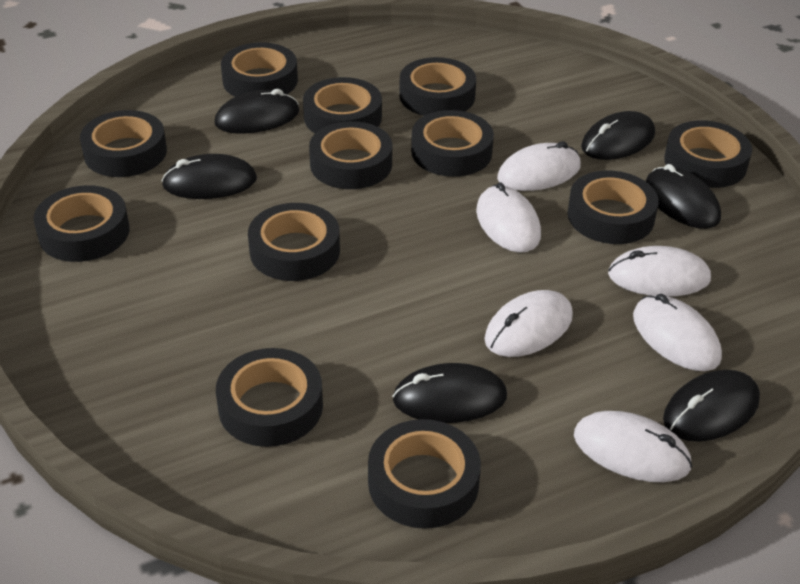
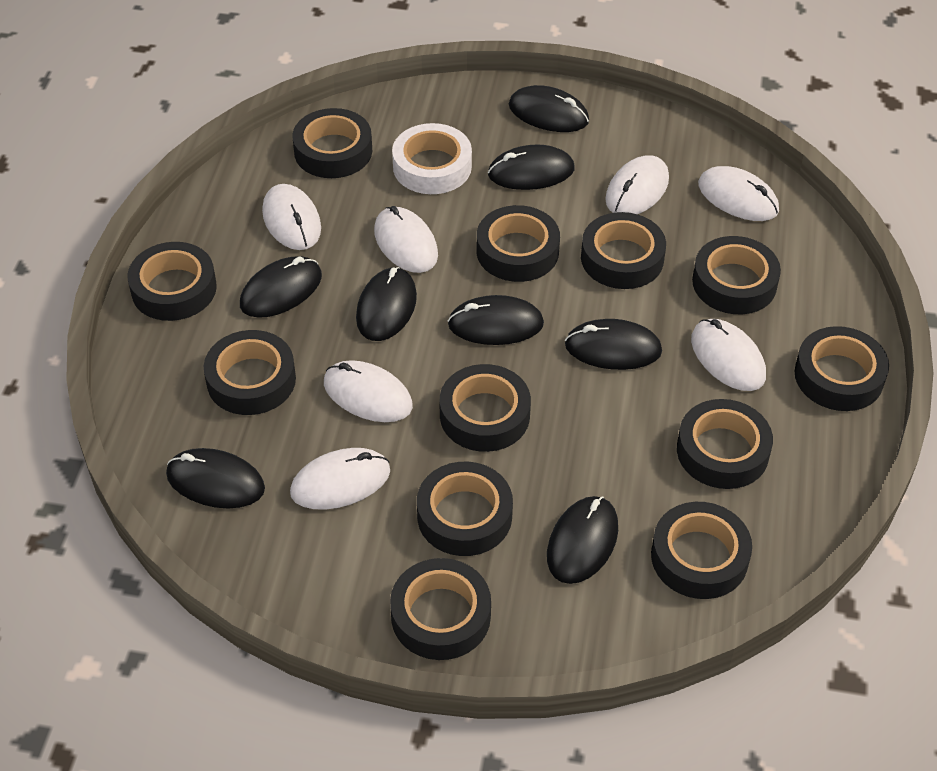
black mouse: [162,154,257,199] [215,89,299,134] [392,363,507,423] [581,111,655,160] [646,164,721,229] [663,370,760,442] = 6 -> [166,448,265,508] [240,256,322,318] [356,267,417,341] [448,295,544,345] [488,144,575,190] [509,85,589,132] [547,496,618,584] [565,319,662,370] = 8
white mouse: [476,182,541,253] [484,290,573,357] [497,141,581,191] [574,411,692,482] [608,246,711,297] [633,294,722,371] = 6 -> [262,184,321,250] [290,448,390,510] [324,360,413,422] [374,206,438,273] [605,155,669,214] [691,319,766,391] [698,166,779,221] = 7
white tape: none = 0 -> [392,123,472,194] = 1

